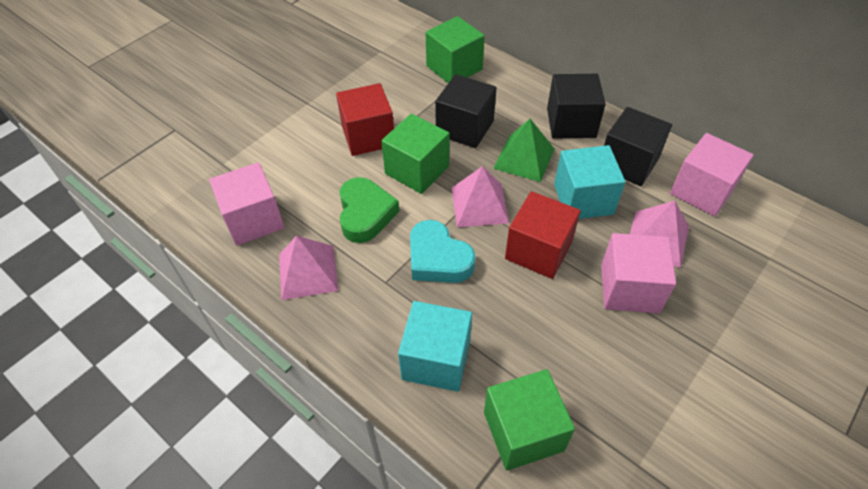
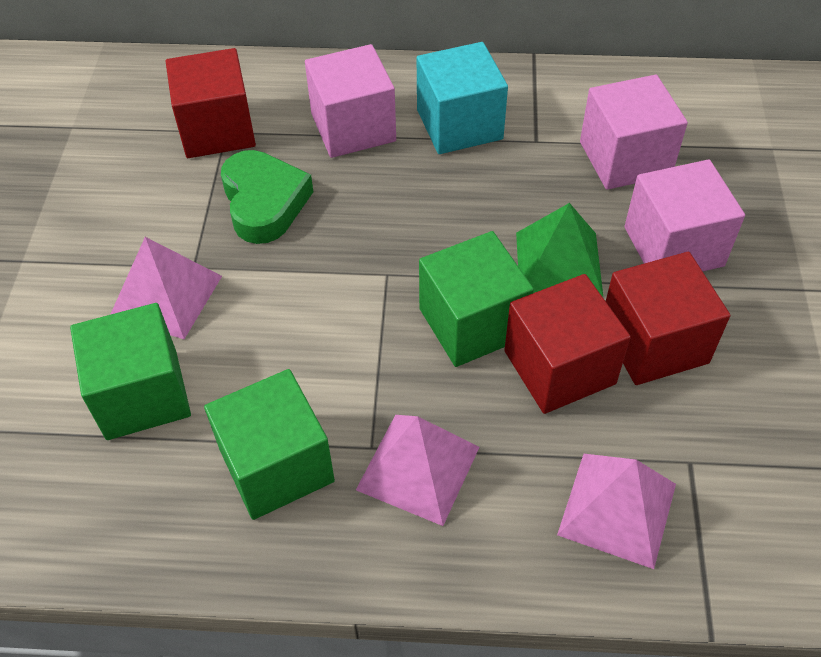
black cube: [435,74,497,148] [547,74,606,139] [604,107,672,186] = 3 -> none = 0
red cube: [336,83,394,156] [505,191,581,279] = 2 -> [165,48,256,158] [504,274,631,414] [606,252,730,385] = 3
turquoise cube: [398,301,472,392] [554,145,625,219] = 2 -> [417,42,508,154] = 1
turquoise heart: [410,220,475,283] = 1 -> none = 0

